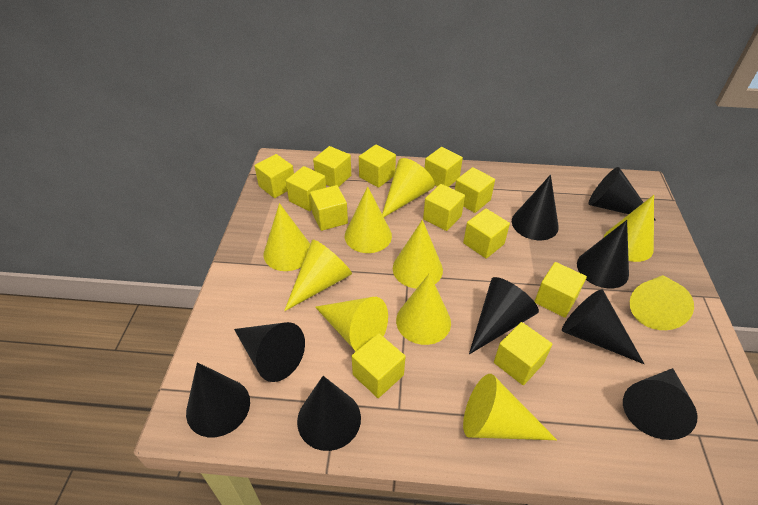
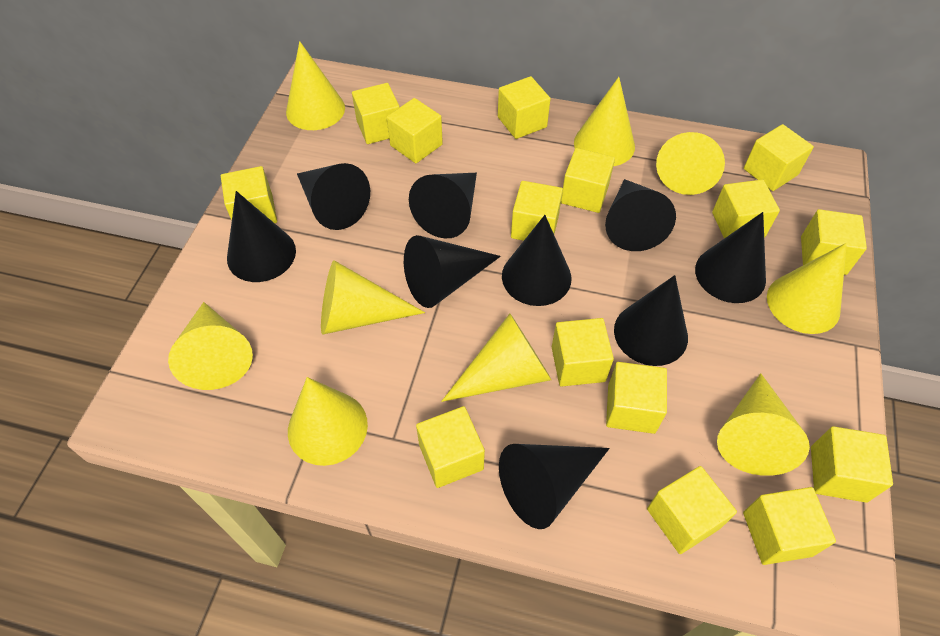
yellow cone: [264,203,310,271] [284,240,352,311] [315,297,388,351] [345,186,392,253] [382,158,435,217] [393,220,443,289] [396,273,451,345] [463,374,557,440] [604,195,654,262] [630,275,694,330] = 10 -> [168,302,253,390] [286,41,345,130] [288,377,368,466] [321,260,425,335] [441,313,551,402] [574,77,635,166] [656,132,725,195] [717,373,810,476] [767,243,847,334] = 9
yellow cube: [254,154,294,198] [286,166,326,211] [310,185,348,231] [313,146,351,187] [352,333,406,398] [359,145,396,188] [423,184,465,231] [424,147,463,187] [455,167,495,213] [463,208,510,259] [494,322,553,385] [534,262,587,318] = 12 -> [221,166,277,223] [352,83,400,144] [387,98,443,163] [416,406,485,488] [498,76,550,139] [511,181,563,241] [552,318,614,387] [561,148,615,213] [606,362,667,434] [647,466,737,554] [712,180,780,238] [743,487,836,565] [744,124,814,191] [801,209,867,275] [811,426,893,503] = 15

